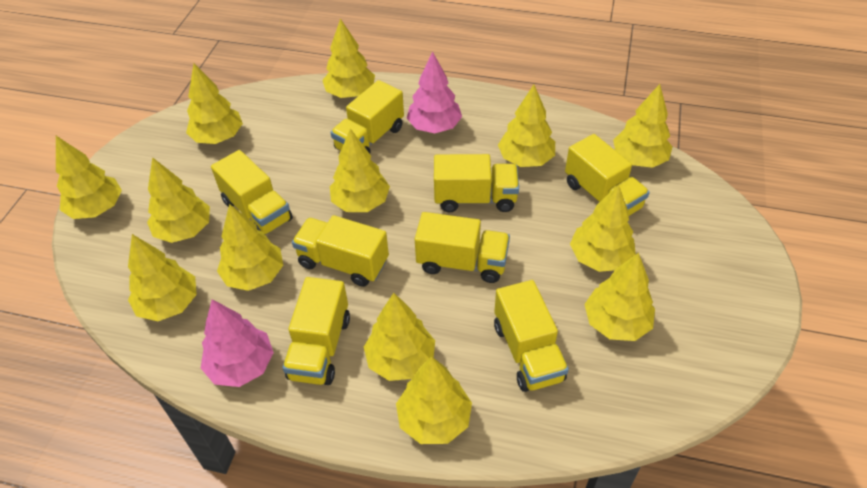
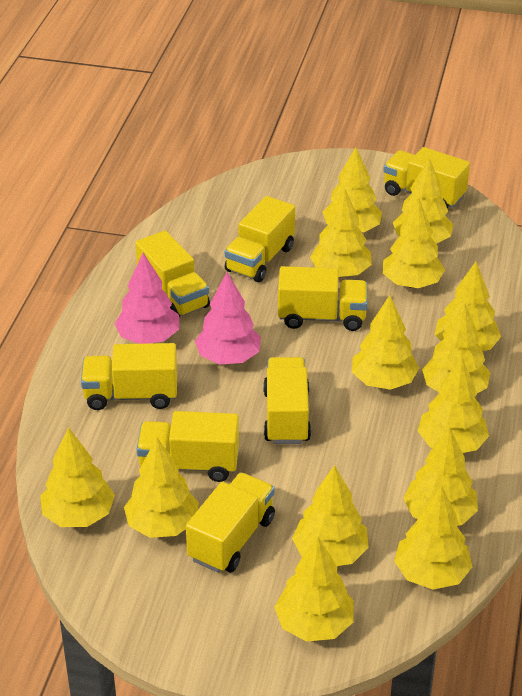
yellow tree: [56,136,122,219] [128,234,197,321] [147,157,210,243] [186,63,243,144] [217,204,283,291] [322,18,375,98] [330,128,390,212] [364,293,435,381] [396,356,472,444] [498,85,555,167] [570,185,636,272] [584,253,655,341] [613,84,672,168] = 13 -> [40,427,115,527] [124,438,199,538] [274,537,354,642] [292,465,369,566] [310,188,372,277] [323,147,382,232] [352,295,419,390] [383,199,445,288] [393,158,453,244] [394,486,472,590] [403,427,478,526] [418,357,489,453] [422,303,491,393] [435,261,501,351] = 14

